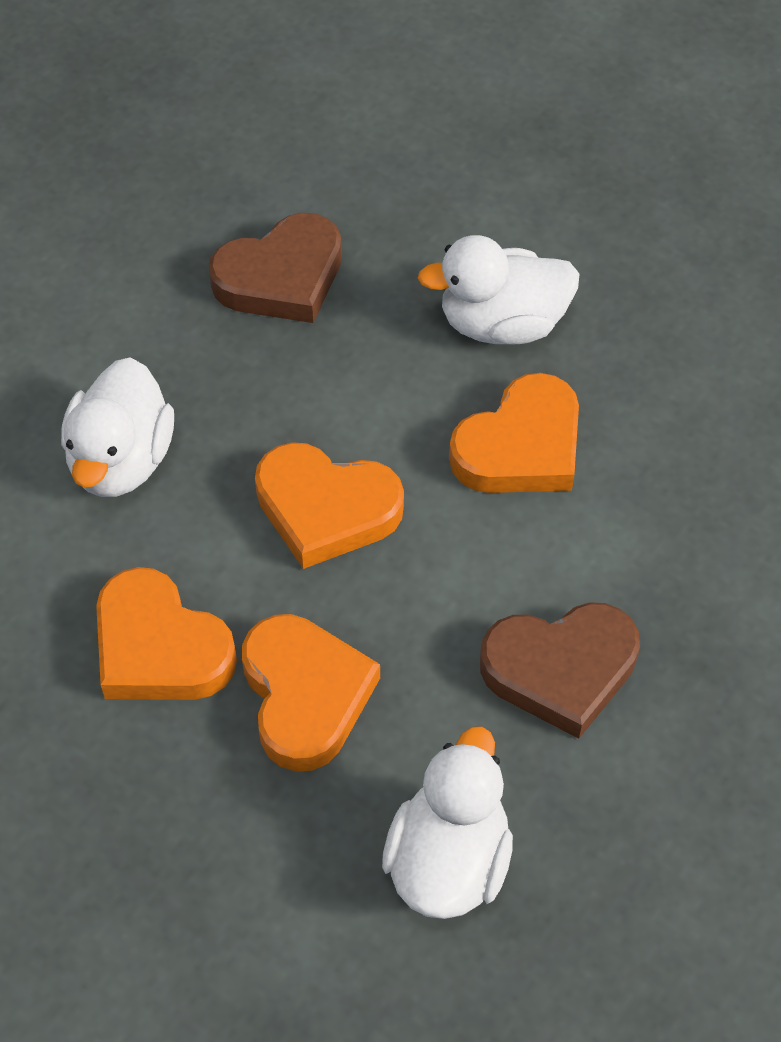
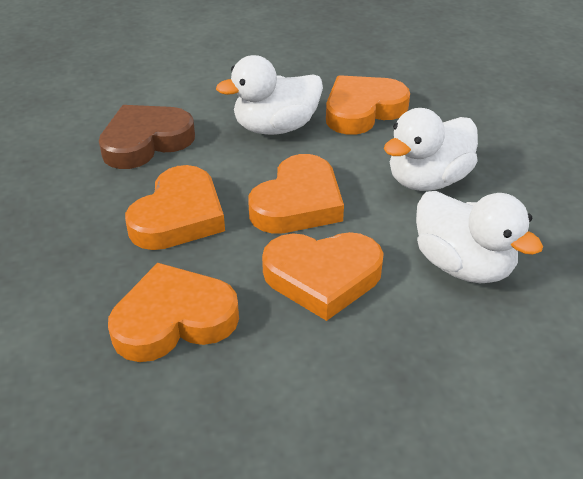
brown heart: [209,213,342,323] [480,602,640,739] = 2 -> [99,105,195,169] = 1
orange heart: [96,567,237,700] [242,614,380,772] [255,442,404,569] [449,373,579,493] = 4 -> [108,263,239,362] [125,165,225,250] [248,154,344,234] [262,232,384,321] [326,75,410,135] = 5

